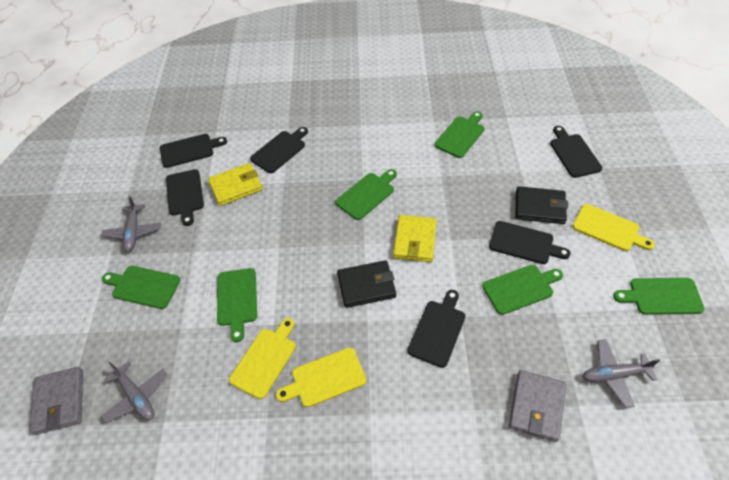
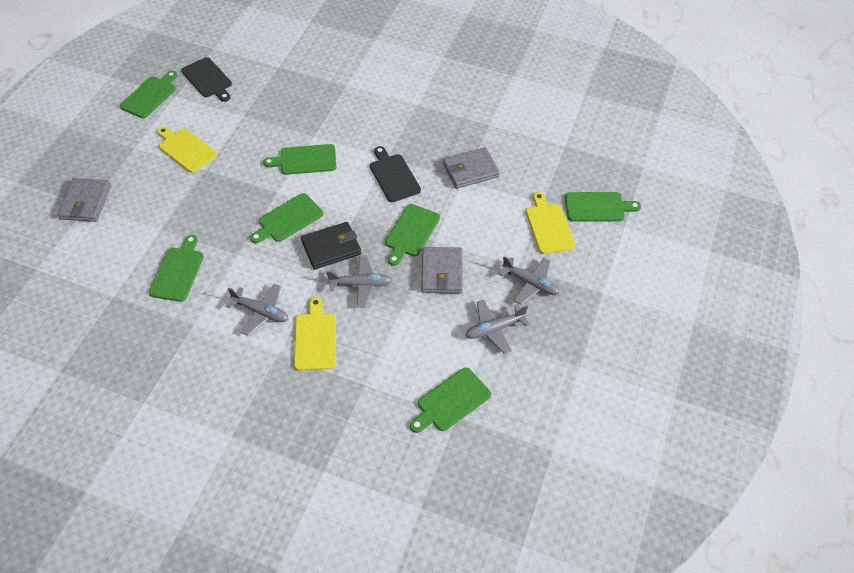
black cutting board: [160,134,227,168] [166,169,204,226] [250,127,308,173] [408,290,465,368] [489,221,571,264] [550,126,603,178] = 6 -> [181,57,232,102] [370,146,421,202] = 2
black wallet: [337,260,396,308] [515,186,568,224] = 2 -> [301,222,361,270] = 1
green cutting board: [102,266,180,309] [217,268,257,342] [335,169,397,220] [434,111,485,158] [482,265,563,315] [613,278,705,315] = 6 -> [120,71,177,118] [149,235,204,302] [250,193,323,243] [263,144,336,175] [385,204,440,266] [410,367,491,433] [565,192,641,222] = 7
grey plane: [101,361,167,423] [102,196,161,252] [582,339,660,408] = 3 -> [226,283,288,336] [326,255,392,307] [465,300,530,354] [499,256,560,304] = 4
grey wallet: [30,367,83,435] [509,370,566,442] = 2 -> [57,178,111,222] [421,247,463,294] [443,147,500,189] = 3
yellow wallet: [208,163,263,206] [393,215,437,262] = 2 -> none = 0

